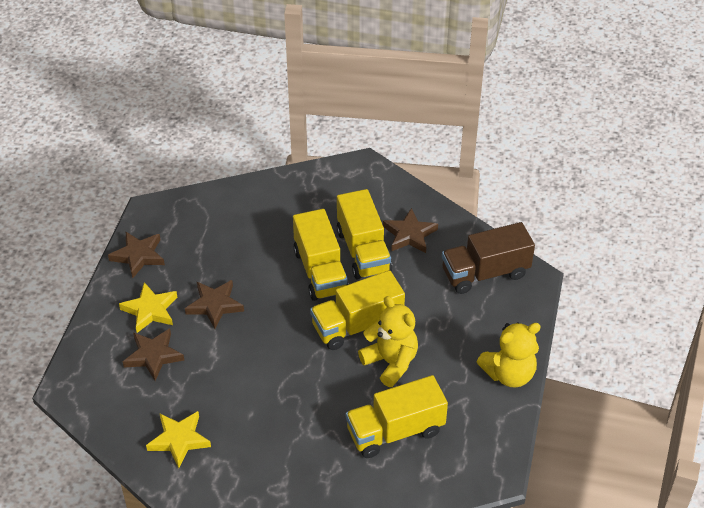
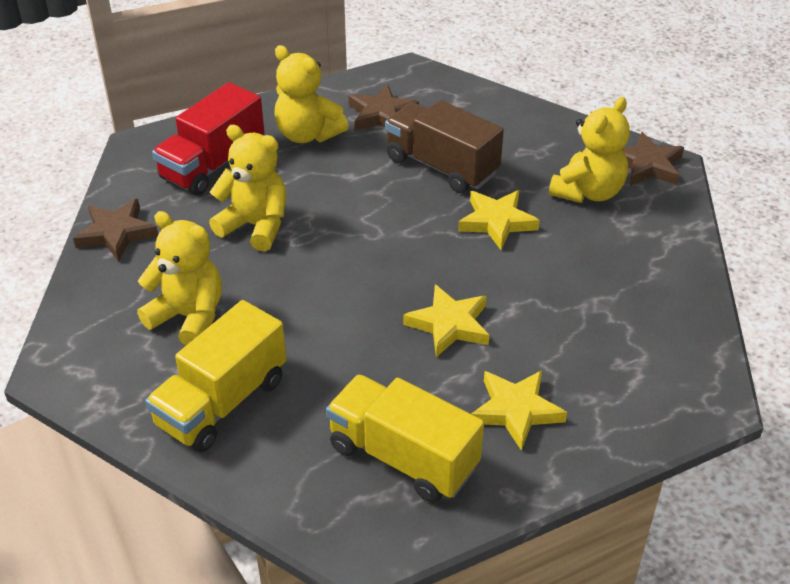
brown star: [108,232,165,278] [123,328,184,381] [185,280,244,329] [383,208,438,253] = 4 -> [73,199,158,261] [349,84,419,131] [622,132,684,186] = 3
red truck: none = 0 -> [152,82,264,195] = 1
yellow star: [119,282,177,333] [146,411,211,468] = 2 -> [403,284,489,357] [458,190,540,250] [471,370,567,451] = 3
yellow teddy bear: [358,296,418,387] [477,322,541,387] = 2 -> [137,211,222,345] [209,125,286,251] [275,45,349,143] [549,97,630,203] = 4
yellow truck: [293,209,349,301] [310,270,405,350] [337,189,392,280] [346,375,448,458] = 4 -> [145,300,287,453] [326,374,484,503] = 2

